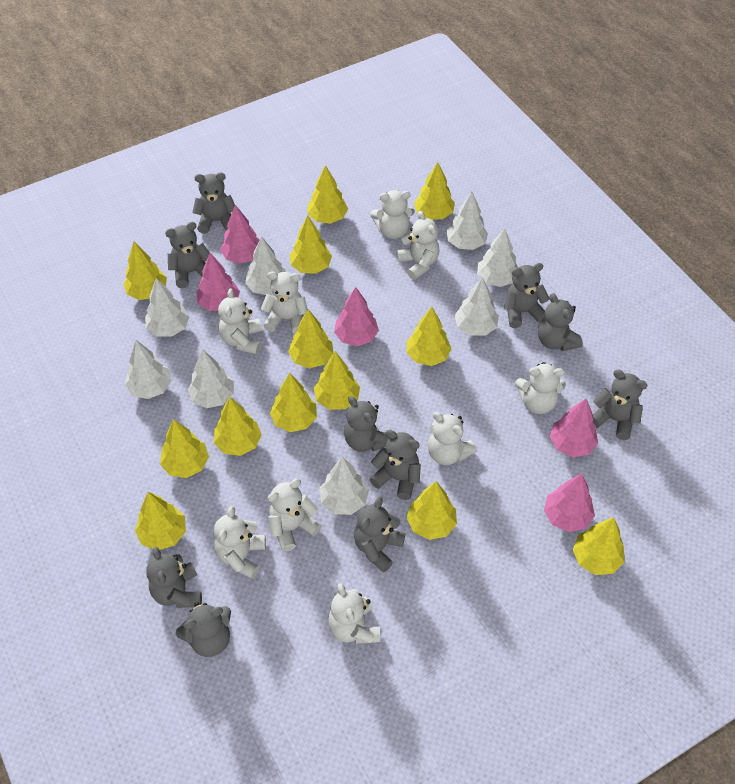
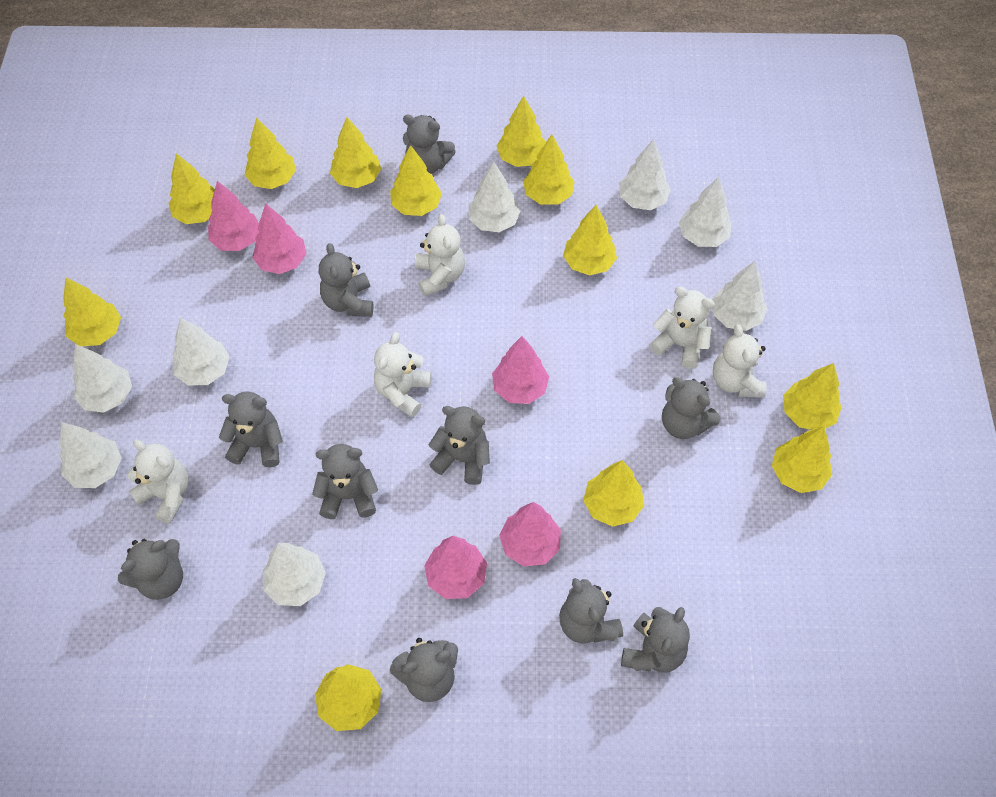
white teddy bear: [214,506,266,579] [218,289,262,354] [261,271,308,334] [268,479,322,552] [328,583,380,644] [371,190,415,239] [396,211,439,280] [428,412,477,465] [515,362,566,414] = 9 -> [127,440,189,524] [374,332,431,418] [415,214,465,296] [649,286,715,369] [713,324,767,398] = 5
yellow tree: [123,242,167,300] [135,492,186,550] [160,419,209,478] [214,397,262,456] [270,373,317,432] [288,309,333,368] [290,215,332,274] [308,165,348,224] [314,351,360,410] [406,307,452,366] [406,481,457,540] [414,162,455,219] [573,517,625,575] = 13 -> [63,277,121,346] [169,153,215,224] [245,117,296,189] [315,664,382,731] [330,117,381,188] [390,145,442,216] [497,96,546,167] [523,134,575,204] [563,205,617,276] [583,460,644,527] [772,426,832,493] [783,363,842,430] = 12

